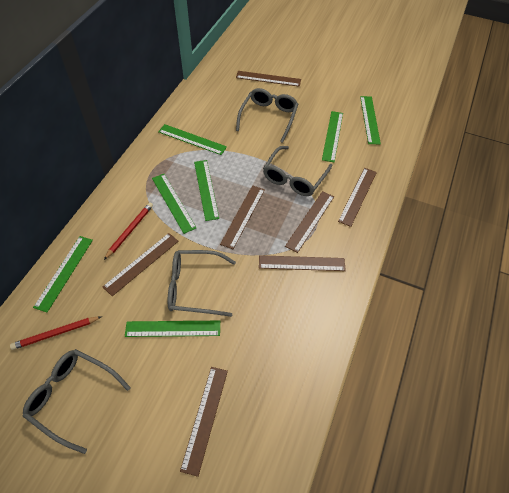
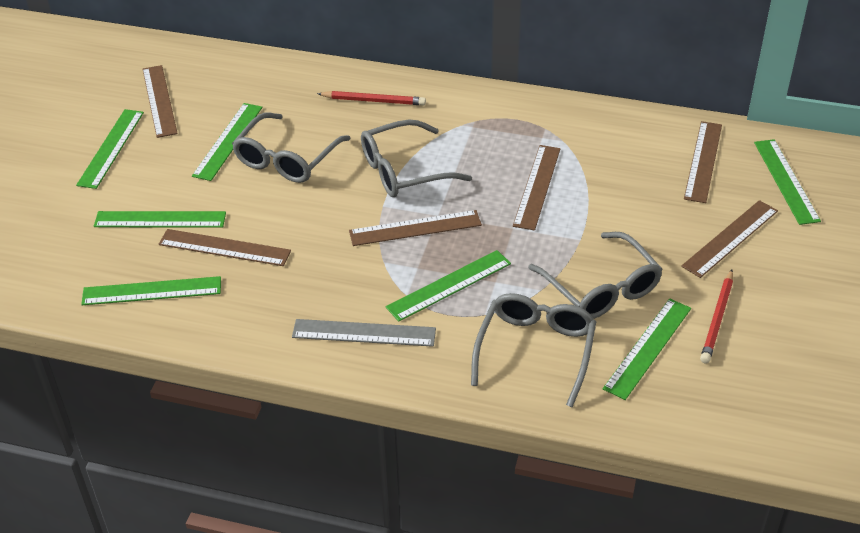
brown ruler: [103,233,179,296] [180,367,228,477] [220,185,265,249] [236,71,301,87] [259,255,346,271] [285,191,334,253] [338,168,377,227] = 7 -> [143,65,178,138] [159,229,291,266] [349,210,482,246] [513,145,560,230] [681,200,778,278] [684,121,722,203] = 6
grey ruler: none = 0 -> [292,319,436,347] = 1

